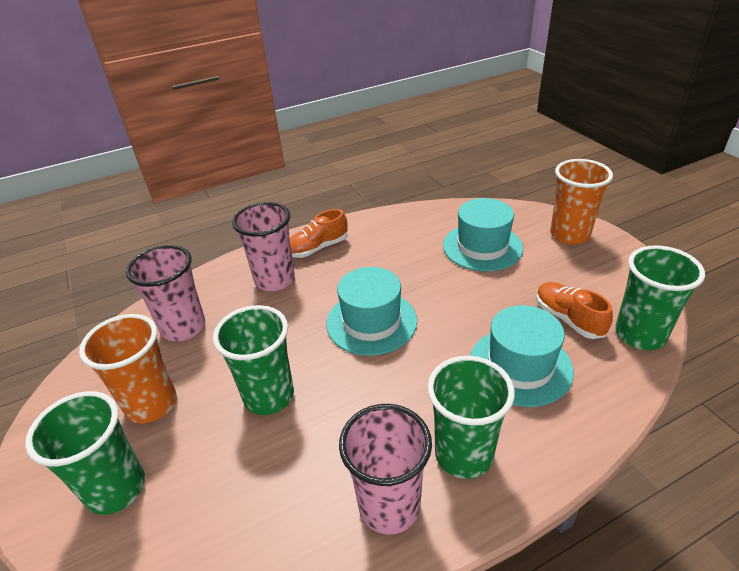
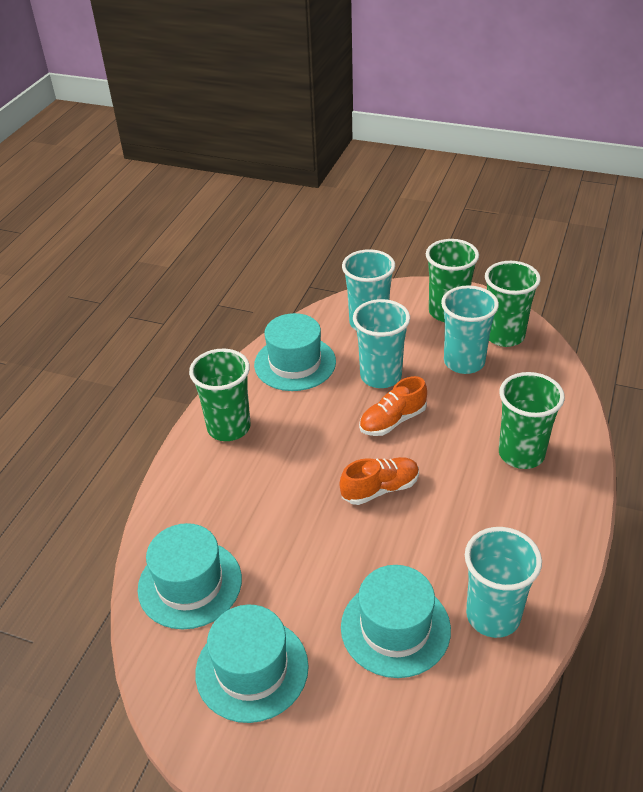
orange cup: [79,314,177,423] [550,159,613,245] = 2 -> none = 0
pink cup: [126,245,205,341] [232,202,295,291] [339,404,432,534] = 3 -> none = 0
turquoise cup: none = 0 -> [342,249,395,331] [353,299,410,388] [441,285,499,374] [465,527,542,638] = 4
turquoise hat: [326,267,417,356] [443,198,523,271] [470,305,574,407] = 3 -> [138,523,242,629] [195,605,309,723] [254,313,336,391] [341,565,451,678] = 4

